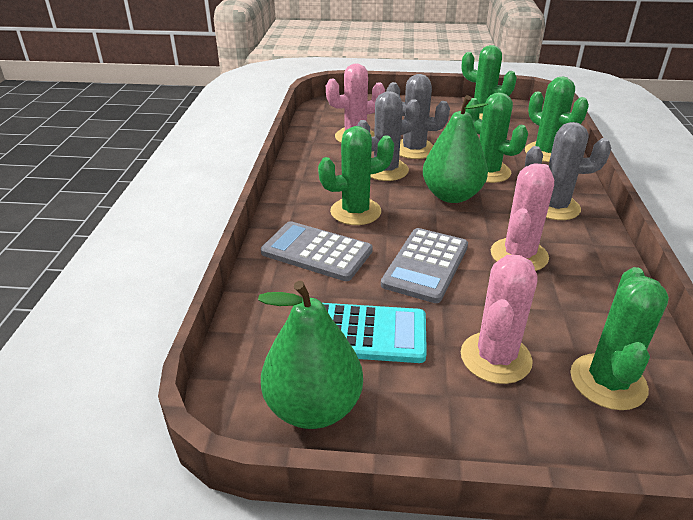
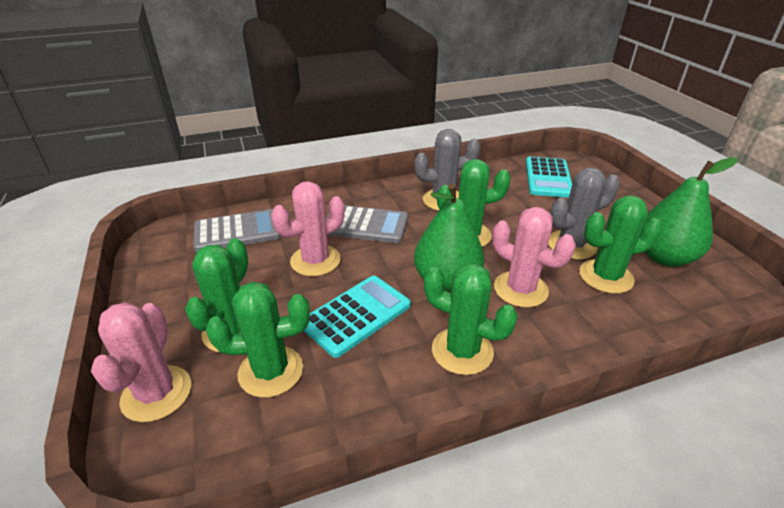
grey cactus: [357,91,420,181] [386,74,450,159] [525,122,611,220] = 3 -> [414,129,480,211] [548,168,620,259] = 2
turquoise calculator: [323,303,427,363] = 1 -> [303,276,411,358] [526,157,572,198] = 2

